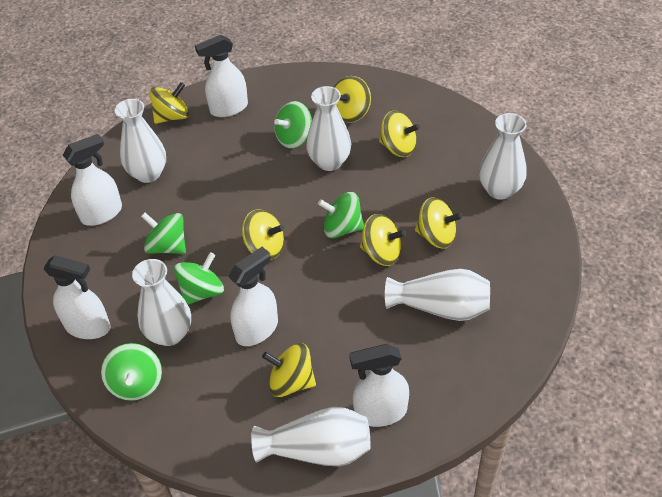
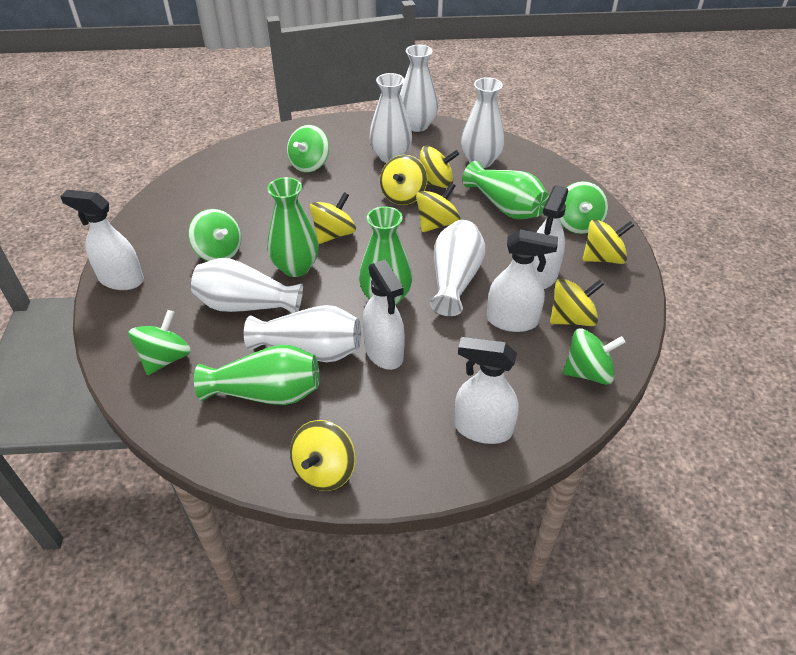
green vase: none = 0 -> [194,345,320,405] [267,177,319,277] [359,206,412,306] [462,161,549,219] = 4

